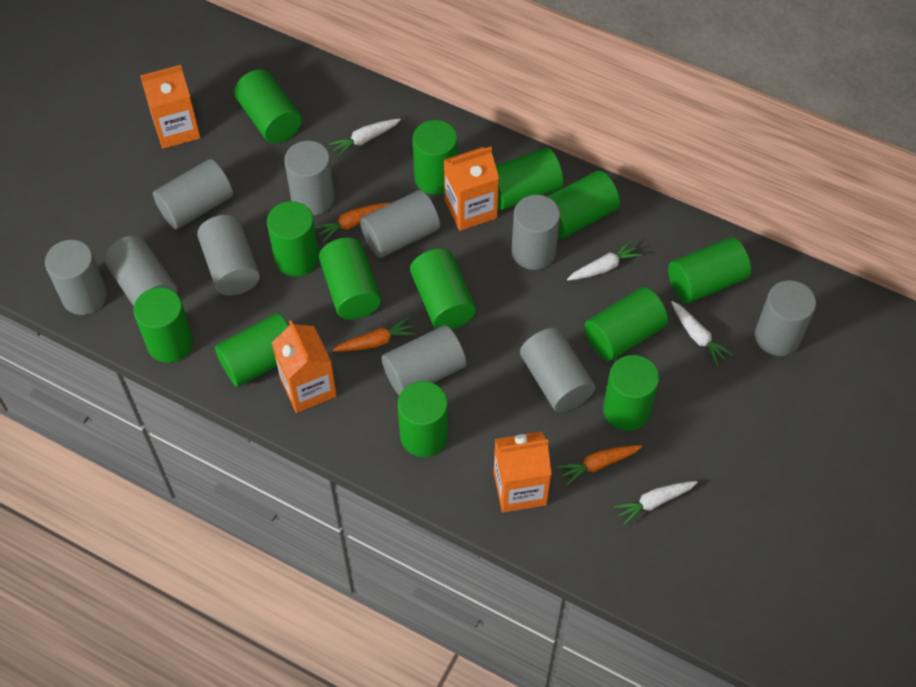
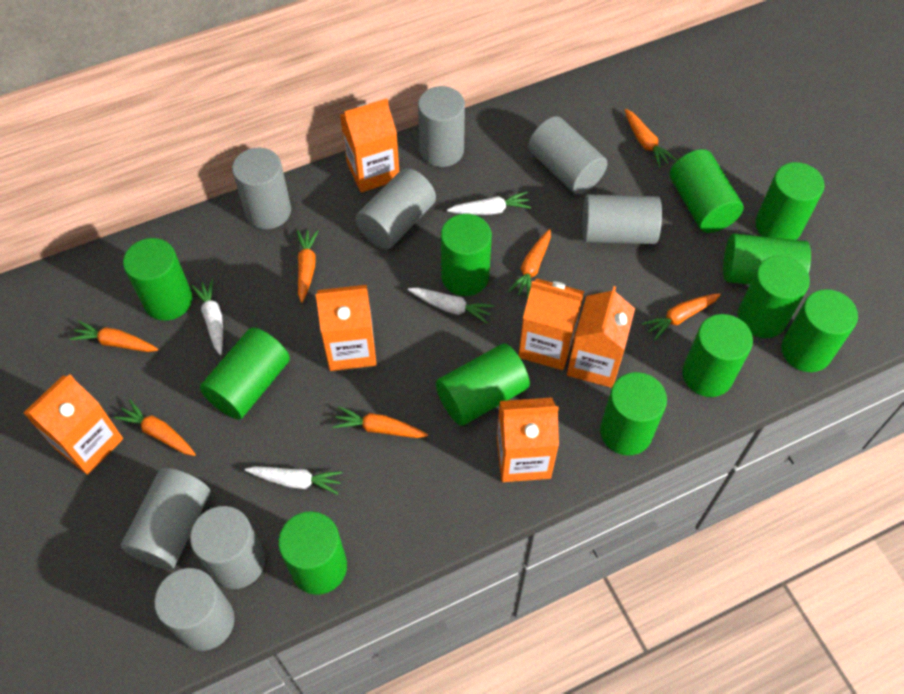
green cylinder: [133,287,193,363] [215,313,289,387] [234,69,302,143] [267,201,319,276] [319,237,381,319] [398,381,448,457] [410,248,476,330] [413,120,457,195] [496,148,563,210] [547,171,620,239] [584,287,668,361] [603,355,659,431] [668,237,751,304] = 13 -> [123,238,192,321] [200,327,290,420] [278,511,347,595] [436,344,530,426] [441,214,492,296] [600,372,667,455] [670,149,744,233] [682,314,753,397] [723,234,811,285] [738,255,810,338] [755,162,825,240] [781,289,858,372] = 12
grey cylinder: [45,240,107,315] [104,235,177,306] [153,159,233,229] [197,215,260,296] [284,141,335,215] [360,190,440,258] [382,325,466,395] [512,195,560,270] [520,328,595,412] [755,280,816,356] = 10 -> [120,468,210,570] [154,568,235,651] [190,506,265,589] [232,148,291,229] [356,168,436,249] [418,86,465,167] [528,116,607,194] [582,194,662,244] = 8
orange carrot: [315,203,390,242] [333,317,416,352] [557,445,642,485] = 3 -> [69,321,158,352] [114,400,196,456] [297,230,319,303] [333,406,428,438] [508,229,551,299] [625,109,677,168] [641,293,721,340] = 7
orange carton: [140,65,201,149] [272,321,337,413] [444,147,499,231] [494,432,551,513] = 4 -> [23,374,123,475] [315,285,377,371] [340,99,399,192] [497,398,559,482] [519,278,584,370] [567,286,635,388] = 6

